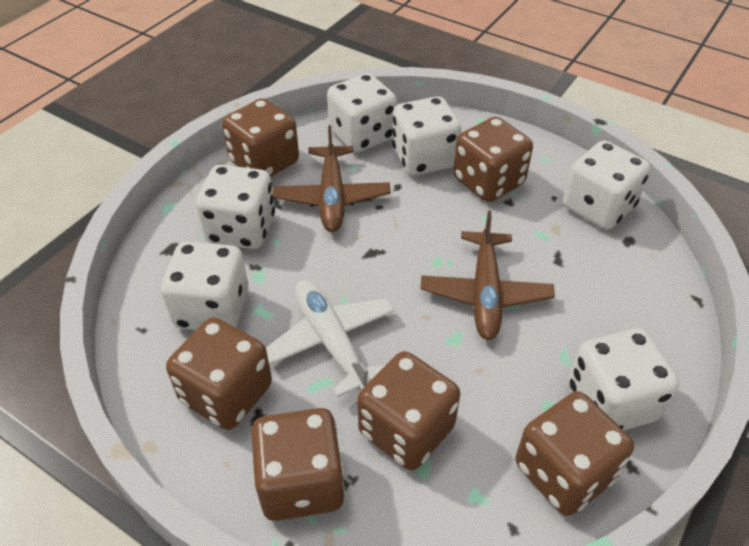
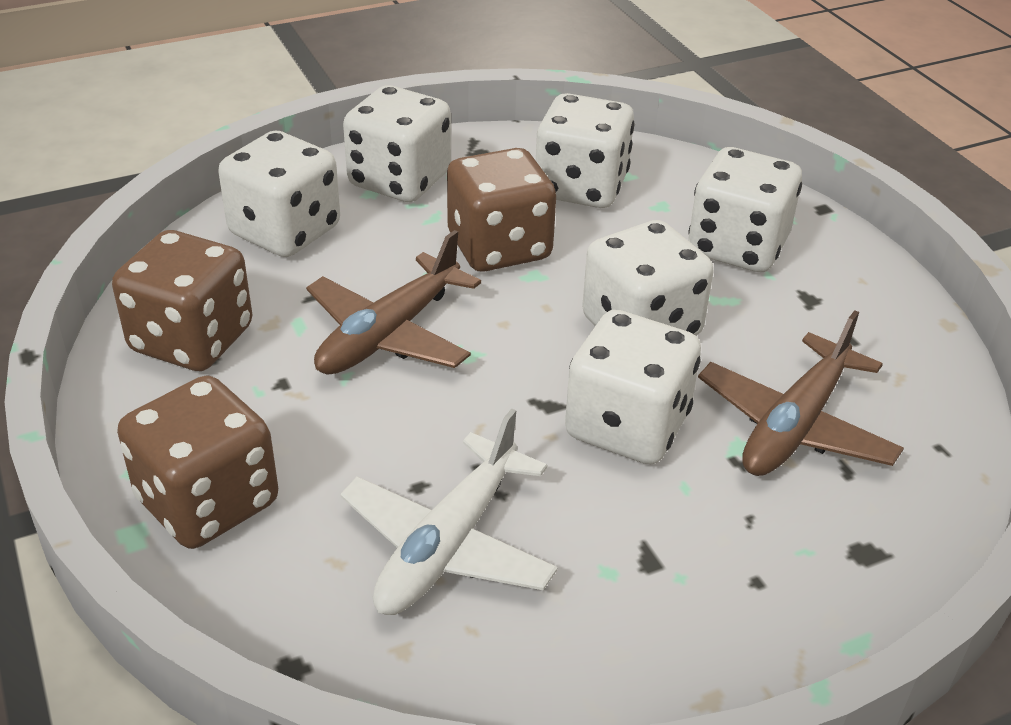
brown dice: [166,317,272,430] [222,98,299,177] [251,408,345,521] [357,351,460,470] [453,117,533,202] [515,391,634,516] = 6 -> [112,230,252,371] [117,375,278,549] [447,148,556,272] = 3

